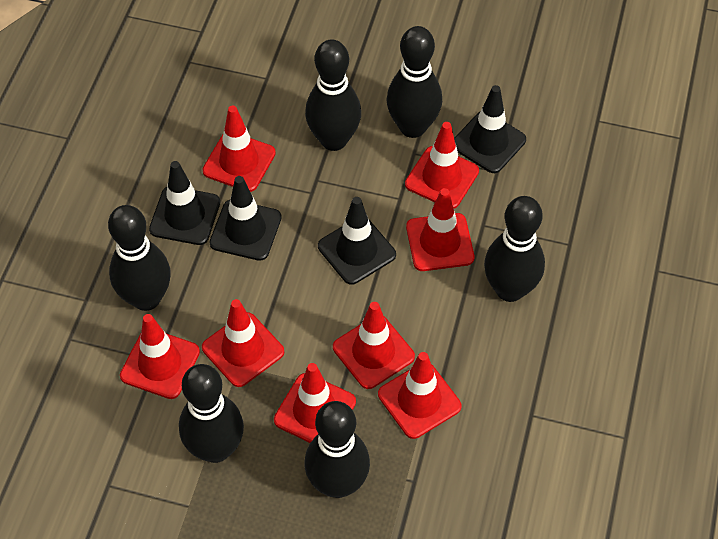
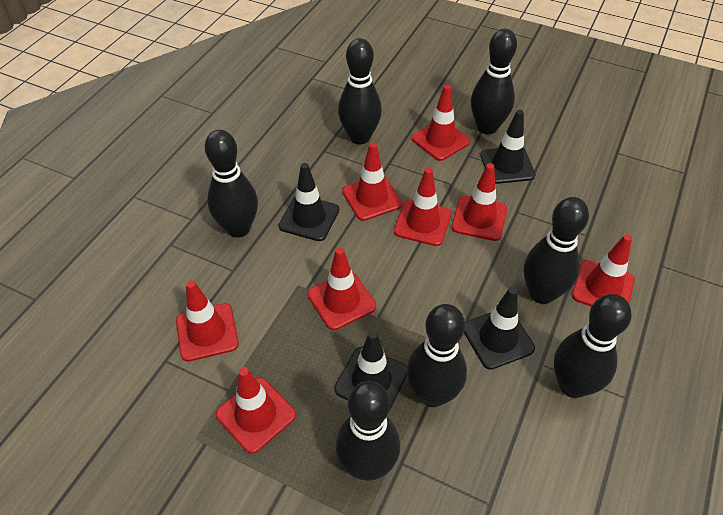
black bowling pin: [108,205,171,311] [179,364,244,463] [304,401,370,498] [305,39,361,151] [386,26,442,138] [484,196,545,302] = 6 -> [205,130,258,237] [336,381,400,481] [338,38,382,144] [406,304,467,407] [471,29,517,134] [524,197,589,304] [554,294,632,398] = 7

